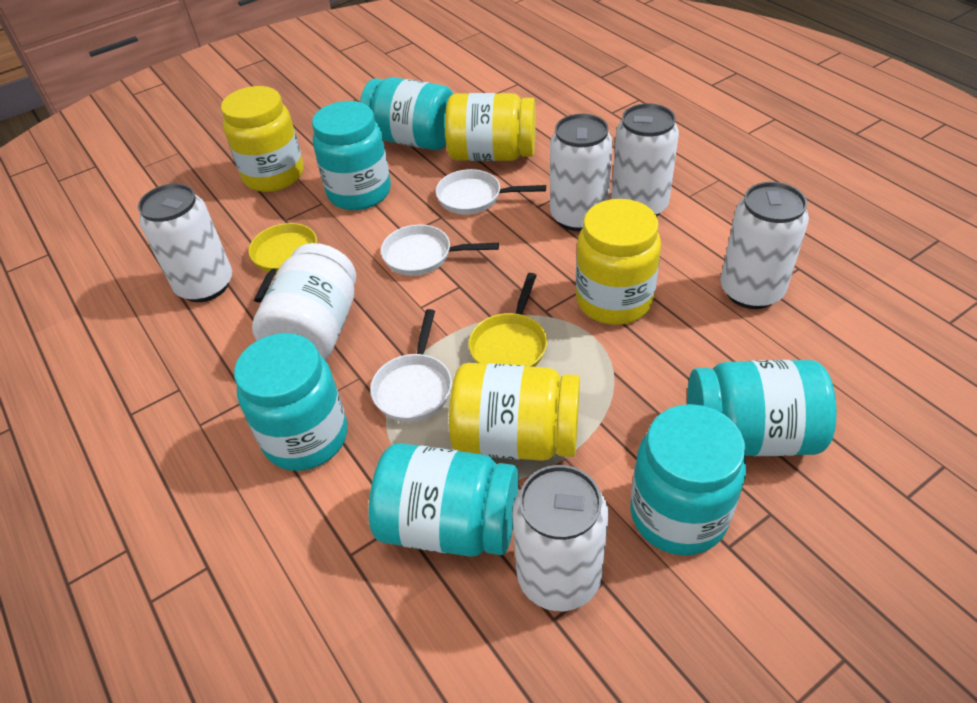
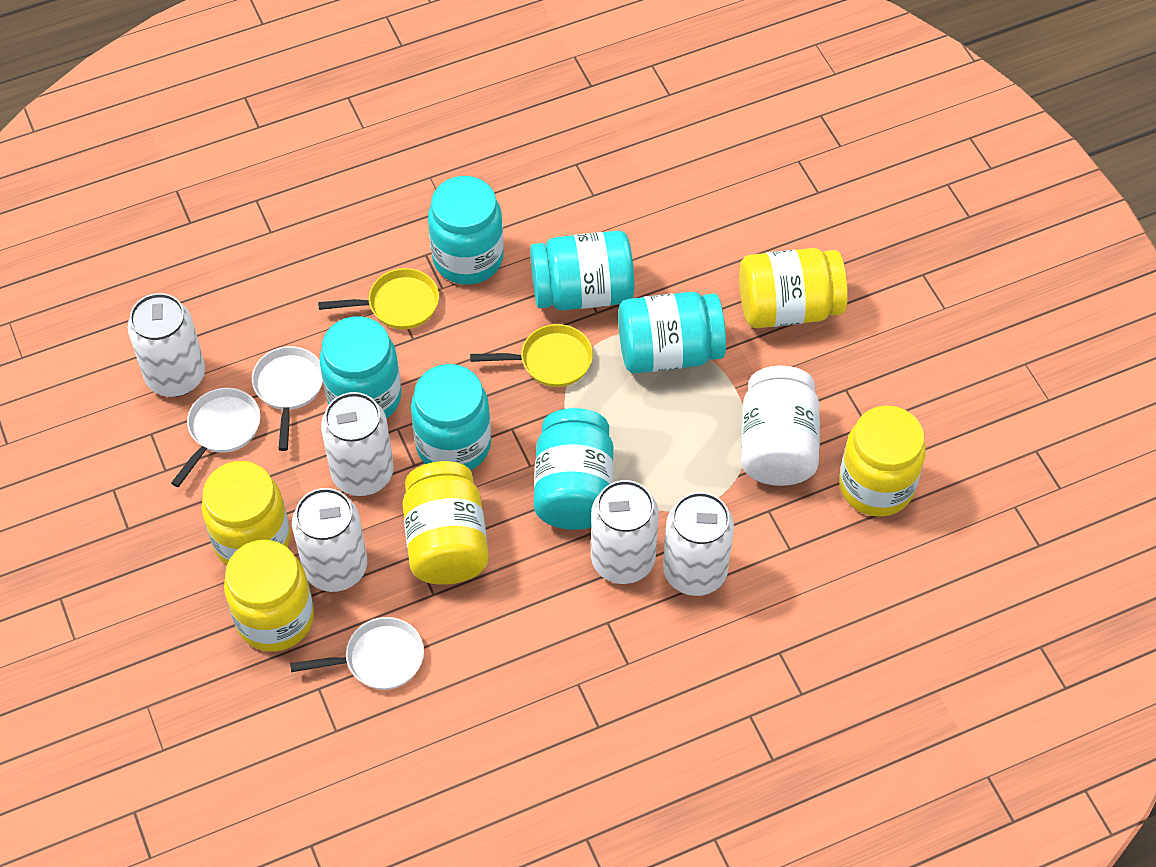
yellow jar: [221,86,304,192] [445,93,536,161] [449,363,580,461] [576,199,661,325] = 4 -> [202,461,290,565] [224,540,314,652] [402,461,489,585] [739,248,848,328] [839,405,926,517] = 5

